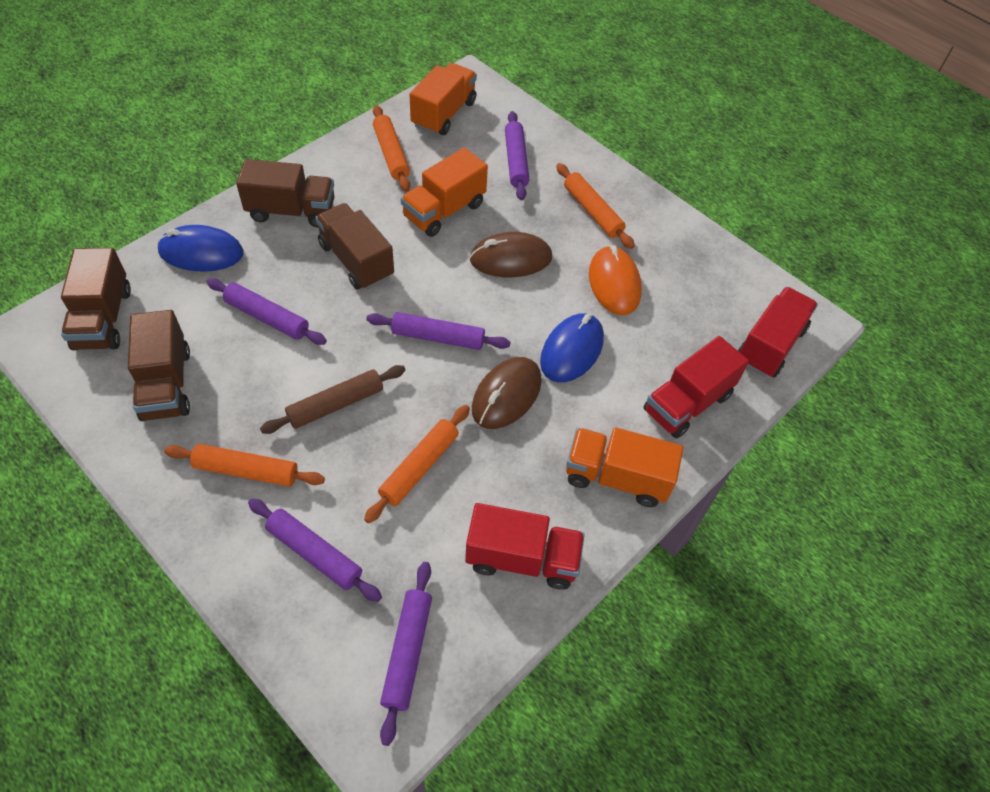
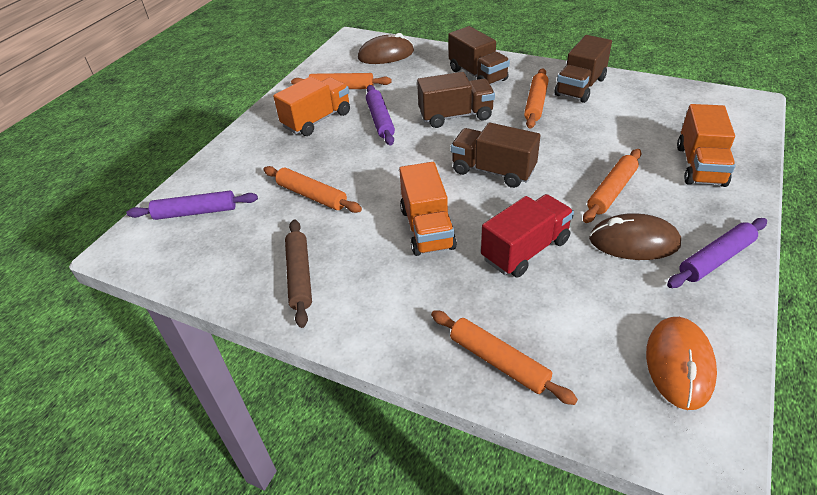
blue mouse: [157,225,244,272] [540,313,604,382] = 2 -> none = 0
orange rolling pin: [164,444,325,487] [364,405,470,523] [373,105,410,192] [556,163,635,249] = 4 -> [263,166,362,213] [291,73,392,89] [431,310,578,405] [524,68,549,129] [583,149,641,223] = 5
purple rolling pin: [207,278,327,345] [248,499,382,602] [366,312,510,350] [380,562,432,746] [505,111,529,200] = 5 -> [126,191,258,220] [366,85,395,145] [667,218,767,288] = 3
red truck: [465,503,585,590] [643,336,749,439] [738,287,818,377] = 3 -> [481,194,574,277] = 1

